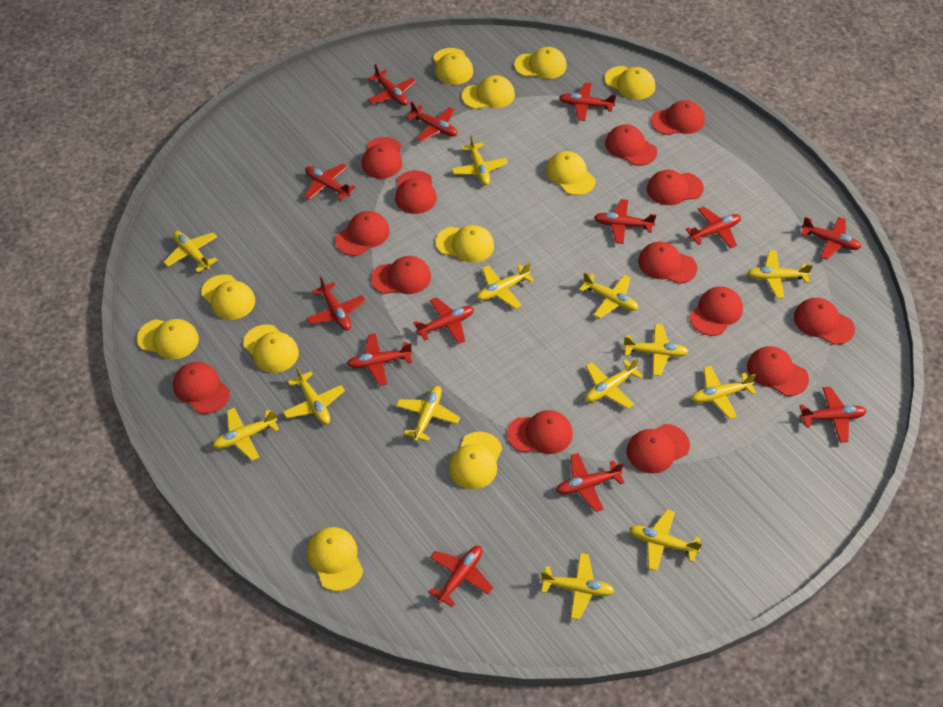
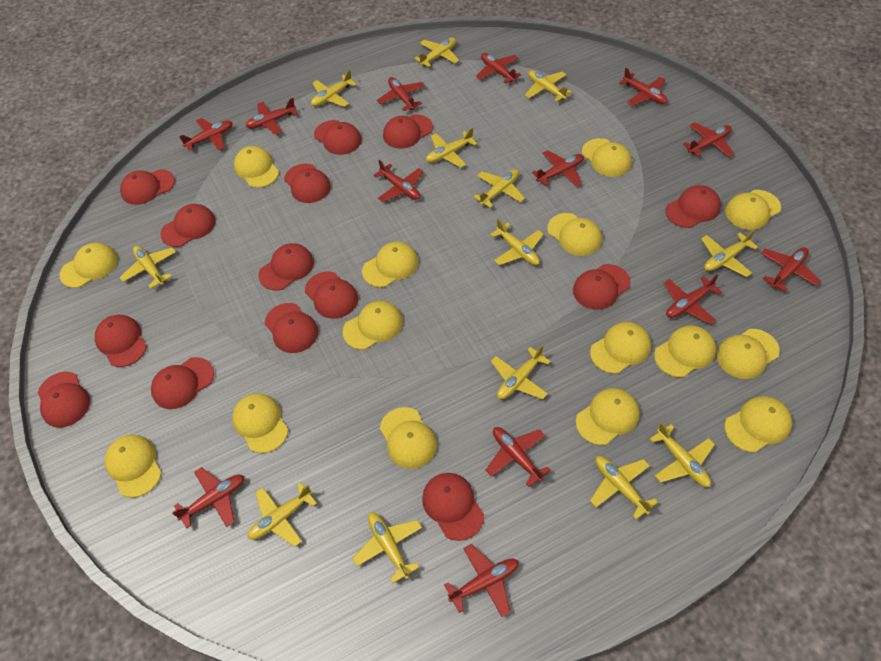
yellow cap: [137,319,199,359] [201,274,255,320] [243,324,299,373] [307,527,363,591] [433,48,474,85] [436,225,494,263] [449,432,502,489] [462,75,515,109] [514,47,567,79] [546,151,595,195] [604,66,655,100] = 11 -> [60,243,118,288] [105,435,161,498] [232,393,288,453] [234,146,279,188] [343,301,403,350] [362,242,418,287] [380,407,437,469] [547,213,602,256] [576,388,640,445] [582,138,632,177] [590,322,651,374] [654,325,716,377] [717,329,780,379] [725,190,781,230] [725,396,792,452] = 15

